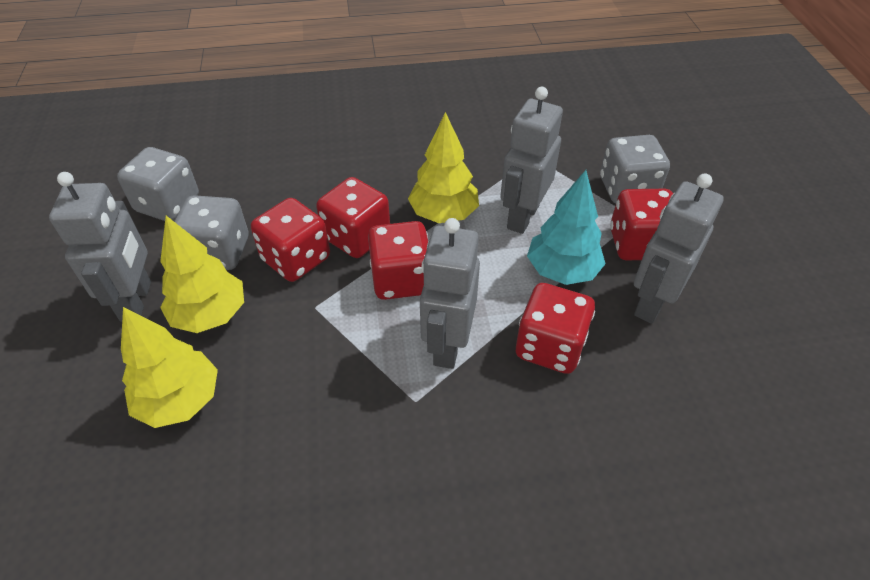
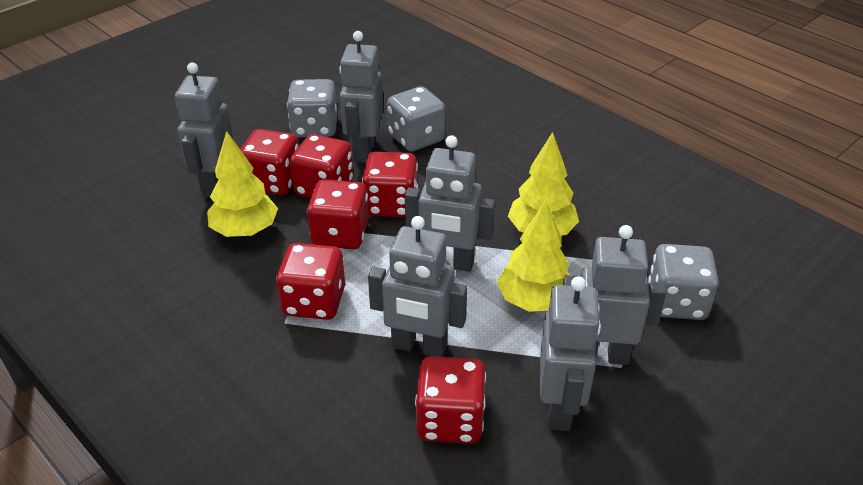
grey robot: [49,172,151,322] [420,218,480,369] [500,87,563,234] [634,174,724,324] = 4 -> [175,62,234,198] [339,31,383,162] [368,216,467,357] [405,135,495,272] [540,276,601,431] [563,225,666,365] = 6
red dice: [251,198,330,282] [316,177,390,258] [368,221,428,300] [516,283,595,374] [610,189,673,260] = 5 -> [240,129,299,195] [276,243,345,320] [290,134,353,198] [307,180,369,249] [362,152,418,217] [415,356,486,444] = 6
turquoise tree: [527,170,606,285] = 1 -> none = 0

